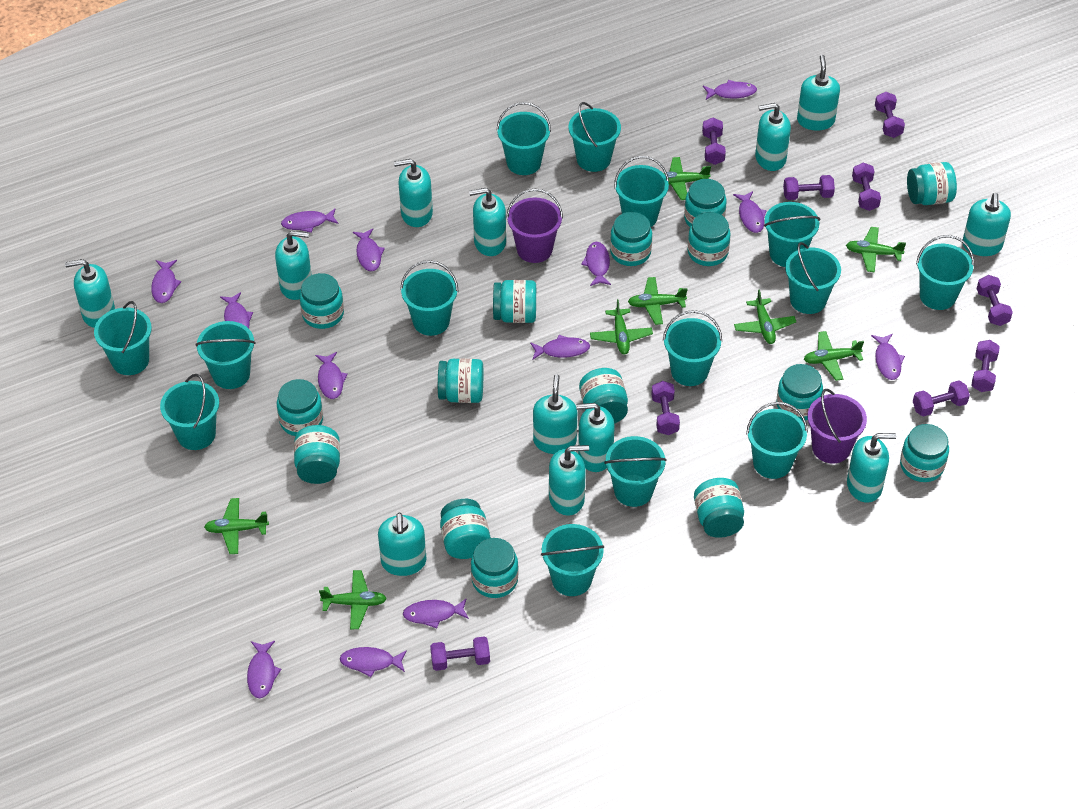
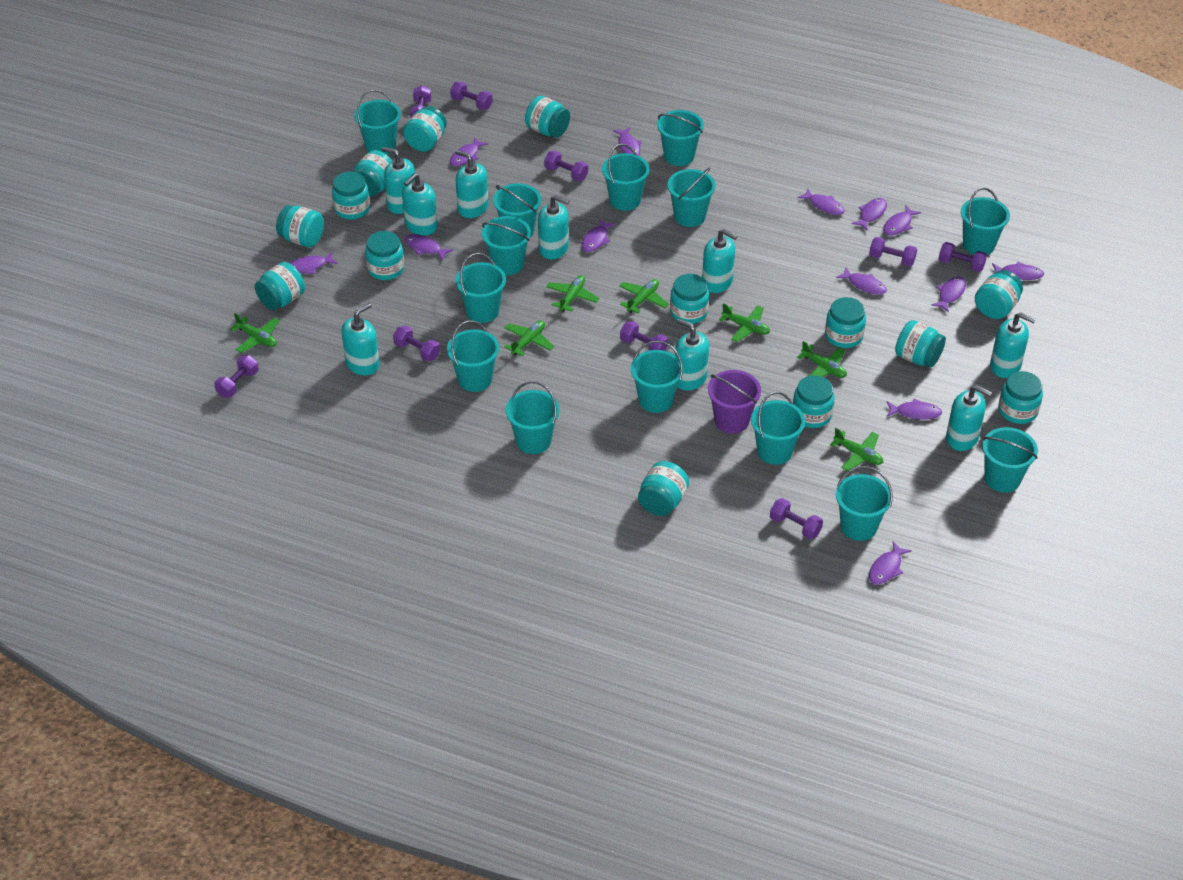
green plane: [204,498,269,554] [319,570,387,629] [590,299,653,355] [628,277,688,325] [664,157,711,200] [734,289,796,344] [804,331,864,381] [846,227,906,272] = 8 -> [230,313,279,353] [504,320,554,357] [546,275,599,312] [619,279,669,314] [719,303,770,342] [797,341,847,378] [830,428,883,471] = 7
purple bucket: [506,188,563,263] [808,389,867,464] = 2 -> [708,370,761,434] = 1
turquoise jar: [277,379,323,436] [294,425,340,484] [299,273,344,329] [438,358,483,403] [440,499,491,559] [471,538,519,598] [493,280,536,323] [579,368,628,424] [610,212,652,266] [684,179,727,227] [687,212,731,266] [694,478,744,538] [776,364,823,421] [900,424,949,482] [907,162,957,205] = 15 -> [255,262,305,310] [276,205,324,247] [332,172,370,219] [353,150,392,197] [365,231,404,280] [403,106,447,152] [525,96,570,138] [638,461,689,516] [670,274,709,324] [793,375,835,428] [825,297,866,348] [895,320,946,368] [975,270,1023,319] [998,371,1043,424] = 14
turquoise soap dispenser: [65,259,115,328] [275,231,312,300] [378,513,426,576] [394,159,433,227] [469,188,506,256] [533,374,577,454] [549,445,589,516] [576,403,615,472] [755,103,791,171] [797,55,840,131] [847,433,897,503] [963,193,1011,256] = 12 -> [341,303,380,376] [382,147,415,214] [402,173,438,236] [455,150,489,218] [538,195,570,259] [675,319,709,391] [702,229,737,293] [946,385,992,451] [990,312,1036,378] = 9

